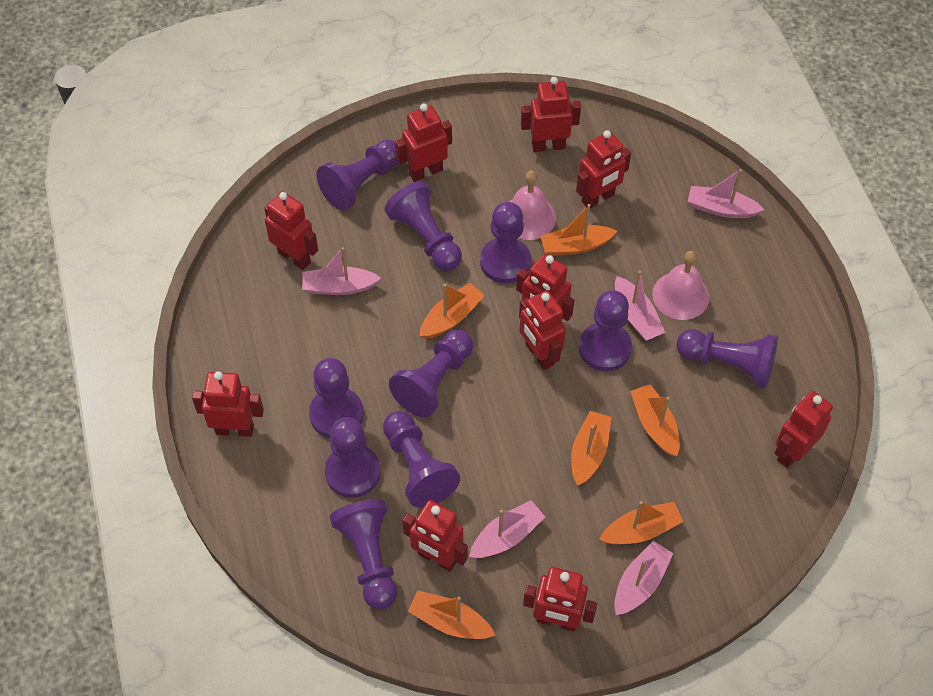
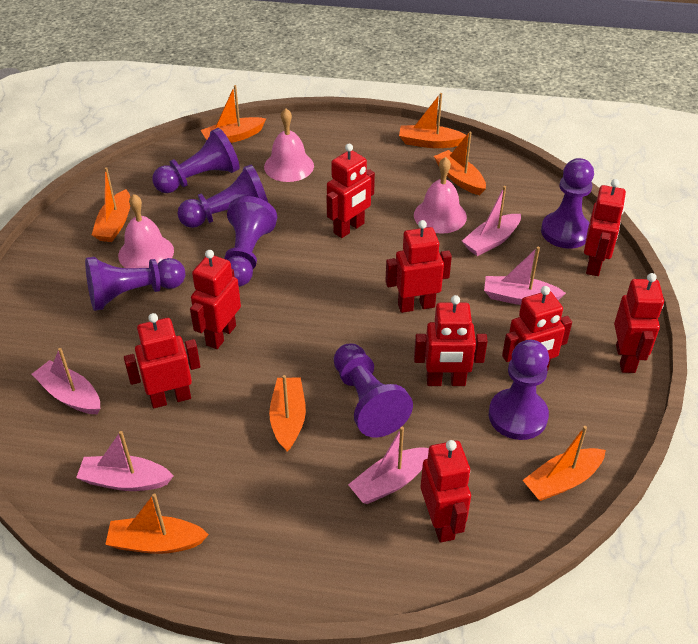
orange boat: [408,591,496,639] [420,283,485,339] [540,204,617,256] [571,411,611,486] [599,501,684,545] [630,384,680,456] = 6 -> [92,167,130,242] [105,493,209,554] [201,85,266,143] [269,375,306,452] [399,93,466,148] [434,131,486,195] [523,426,606,501] = 7
pink bell: [509,170,556,240] [652,251,709,320] = 2 -> [118,194,174,268] [264,108,314,182] [414,157,467,234] = 3
purple pawn: [309,358,364,438] [316,139,399,211] [325,417,381,498] [330,499,397,610] [383,411,460,508] [385,181,462,271] [389,330,473,417] [480,202,531,283] [579,290,632,371] [676,329,778,389] = 10 -> [85,257,185,311] [152,128,239,193] [177,165,268,228] [224,196,277,287] [334,344,413,437] [489,340,549,440] [541,158,594,249] = 7
red robot: [192,371,264,437] [264,192,318,270] [395,104,452,182] [402,500,468,572] [516,254,574,323] [519,290,566,370] [521,77,581,152] [523,567,597,631] [576,130,631,208] [775,391,833,468] = 10 -> [124,313,200,408] [190,250,241,349] [326,144,375,238] [385,220,452,313] [414,295,488,386] [421,440,471,543] [502,286,572,369] [584,179,626,276] [614,273,664,373] = 9

